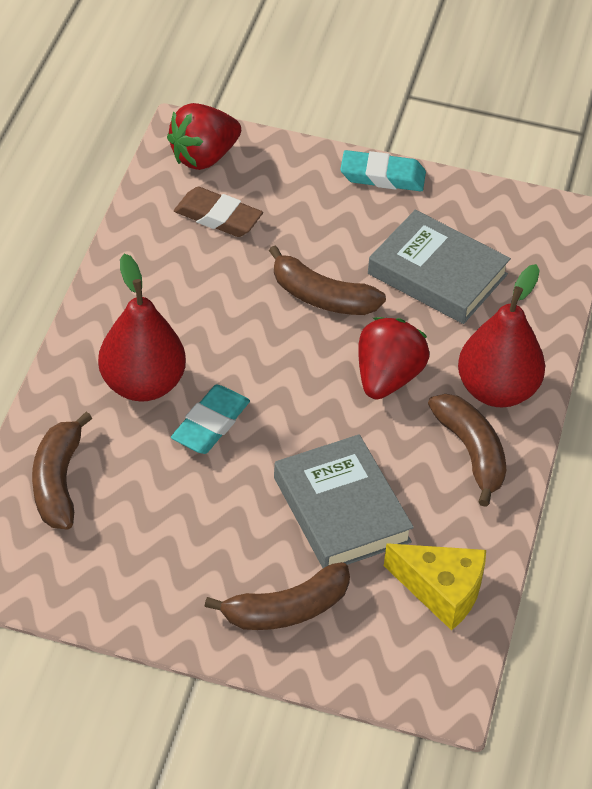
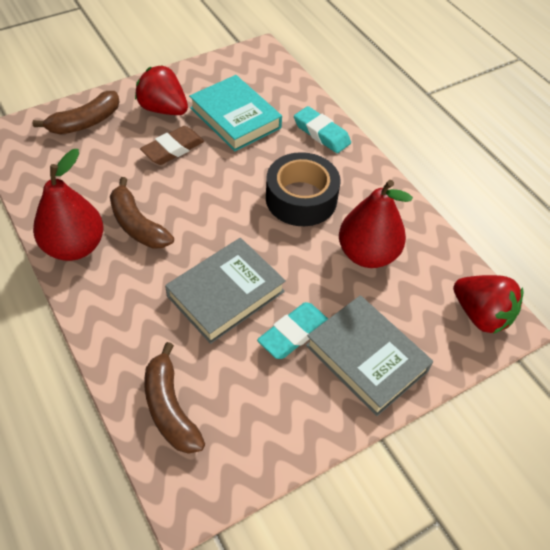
black tape: none = 0 -> [266,152,341,226] = 1
brown banana: [32,412,92,529] [204,562,350,630] [269,245,386,315] [428,394,506,507] = 4 -> [32,91,120,134] [110,177,174,248] [145,342,205,454] = 3
turquoise book: none = 0 -> [189,75,282,151] = 1
yellow cheese: [384,544,486,631] = 1 -> none = 0

